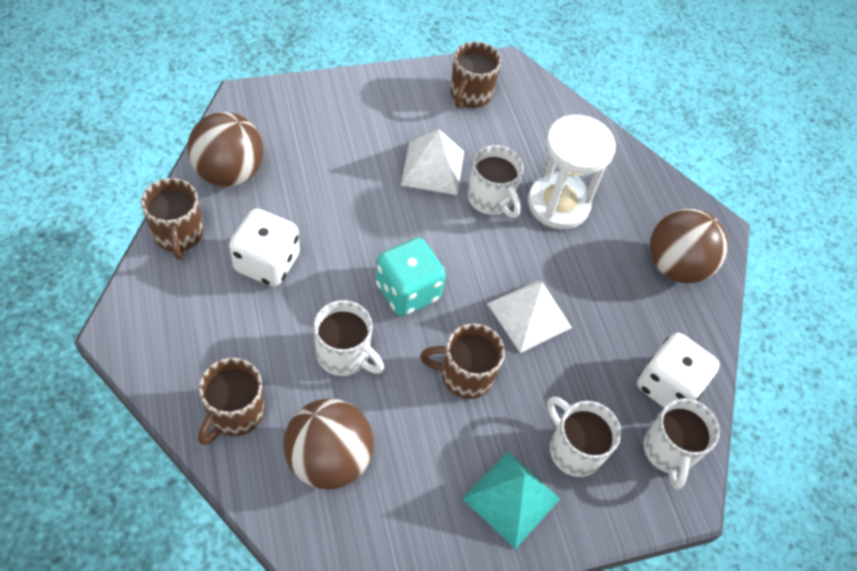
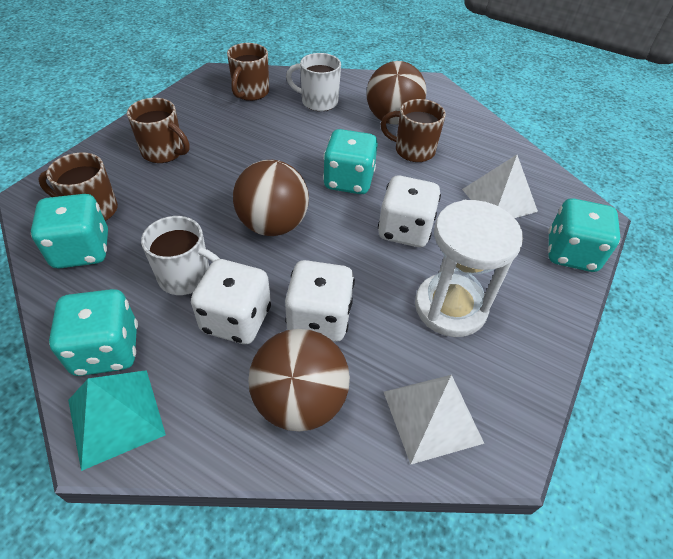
turquoise dice: [376,238,446,316] = 1 -> [31,194,108,269] [49,289,138,376] [323,129,378,194] [548,199,620,272] = 4
white dice: [229,209,300,287] [637,333,720,408] = 2 -> [191,259,271,344] [285,260,355,342] [378,176,441,247] = 3
white mug: [313,300,384,376] [468,145,524,218] [547,396,621,477] [644,398,720,490] = 4 -> [141,216,220,295] [286,53,341,111] = 2

